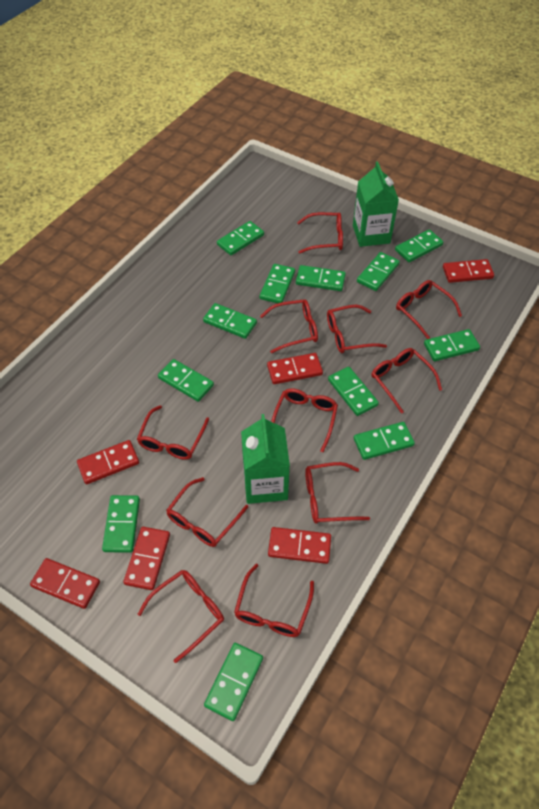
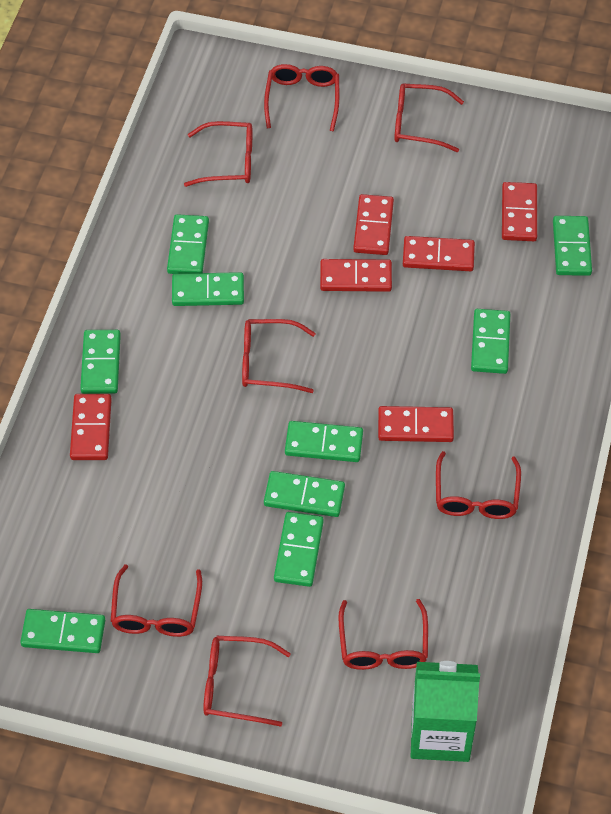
green carton: [241,414,290,504] [353,161,399,247] = 2 -> [411,661,480,762] = 1
green domino: [102,495,140,553] [158,359,214,402] [203,303,257,339] [204,643,263,721] [217,221,264,255] [260,264,295,303] [296,265,346,291] [328,367,379,416] [354,422,415,460] [357,252,400,291] [395,229,443,262] [424,329,480,361] = 12 -> [20,609,105,653] [80,330,121,394] [167,214,209,274] [172,272,244,306] [264,471,345,517] [274,512,324,587] [285,421,363,462] [471,309,510,374] [553,216,592,276] = 9
red glasses: [137,405,209,460] [138,570,224,663] [166,477,248,547] [234,564,314,637] [260,299,318,353] [271,388,338,452] [297,212,343,254] [305,462,370,524] [327,305,387,353] [371,348,442,414] [396,280,462,339] = 11 -> [111,564,202,637] [184,121,252,187] [203,636,291,727] [242,319,316,393] [264,64,339,131] [338,599,428,670] [394,84,464,152] [436,451,521,519] = 8

